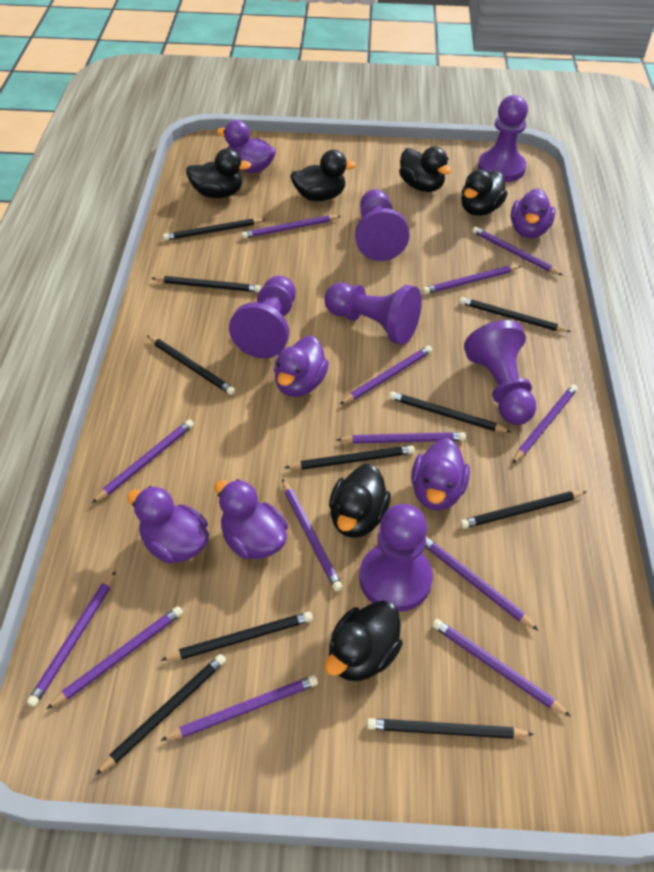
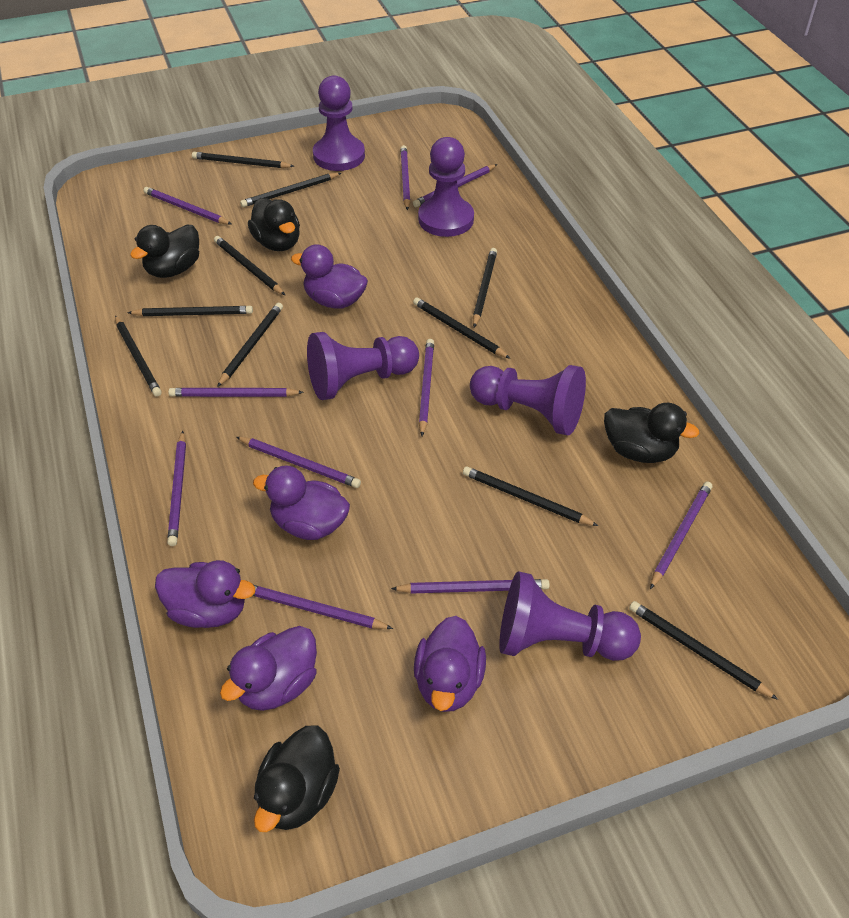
black duck: [186,148,252,198] [290,150,356,201] [325,601,403,681] [329,464,391,538] [399,146,452,192] [461,169,508,216] = 6 -> [130,225,199,278] [248,198,300,251] [254,725,340,832] [604,403,699,463] = 4
purple duck: [127,486,209,564] [215,479,288,559] [217,120,276,173] [274,335,329,397] [411,438,470,510] [511,188,555,238] = 6 -> [155,560,255,628] [220,626,317,711] [253,465,350,540] [291,244,368,309] [414,616,486,712] = 5
purple pawn: [229,276,296,358] [325,282,422,345] [355,189,410,261] [359,504,433,612] [464,320,537,425] [478,95,528,182] = 6 -> [307,332,419,400] [313,75,365,171] [418,137,474,237] [470,365,586,435] [499,571,641,661] = 5
purple pencil: [27,571,116,707] [47,606,183,709] [92,419,194,503] [161,675,318,741] [241,215,341,239] [282,479,343,591] [336,432,466,444] [340,346,432,404] [423,265,521,294] [425,537,538,630] [432,619,571,717] [472,227,563,275] [512,384,578,464] = 13 -> [144,187,232,225] [167,431,186,546] [168,388,304,397] [236,437,361,488] [252,585,393,629] [391,579,550,594] [400,145,410,210] [413,164,498,207] [419,339,434,436] [650,481,712,589] = 10

